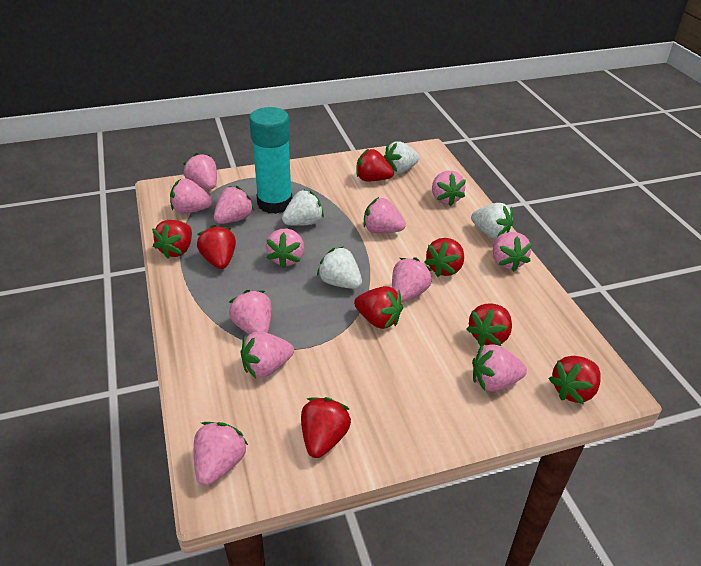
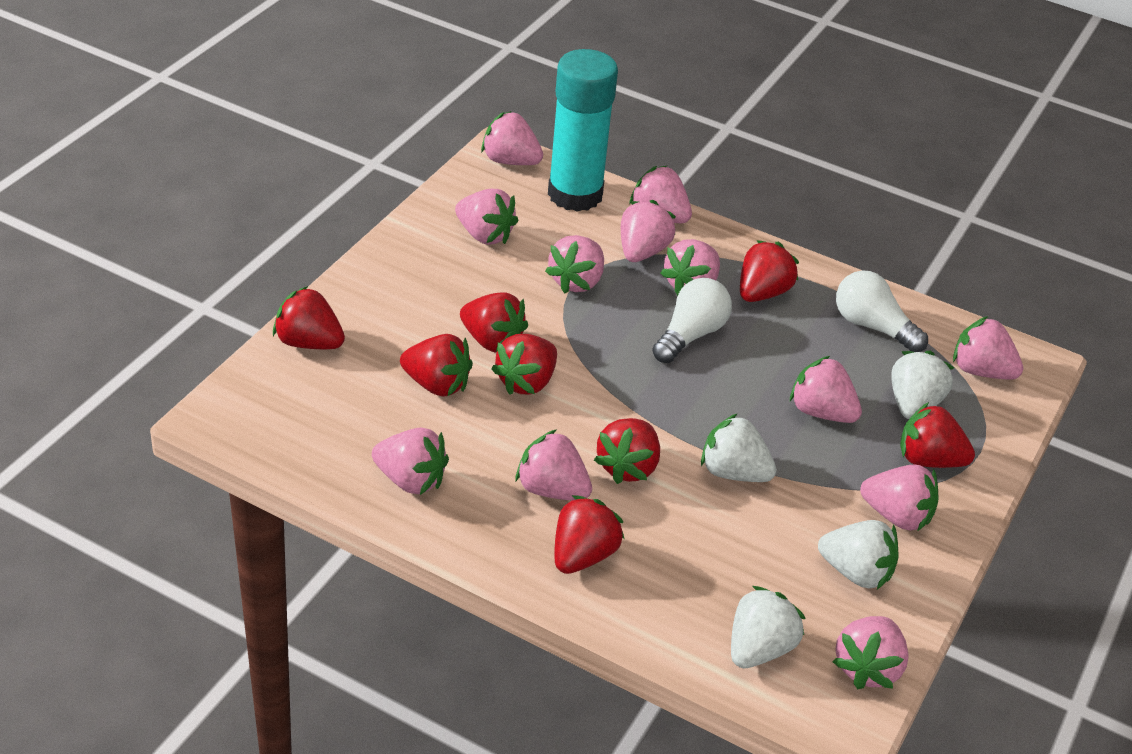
white light bulb: none = 0 -> [652,278,732,363] [836,270,928,352] = 2

